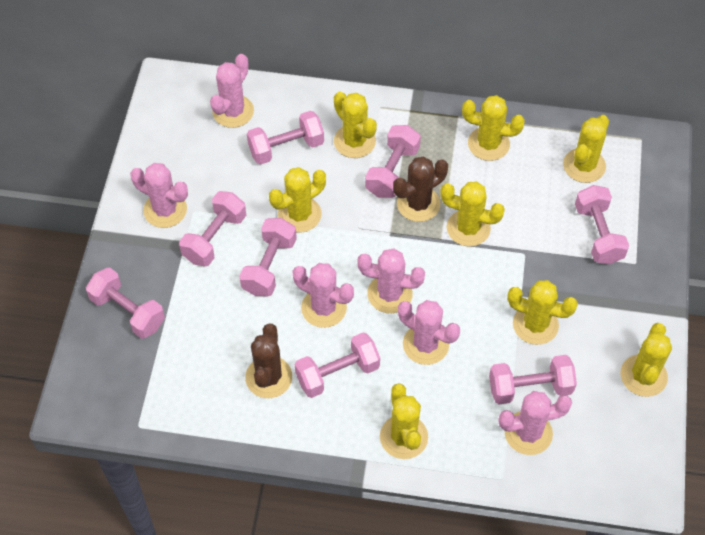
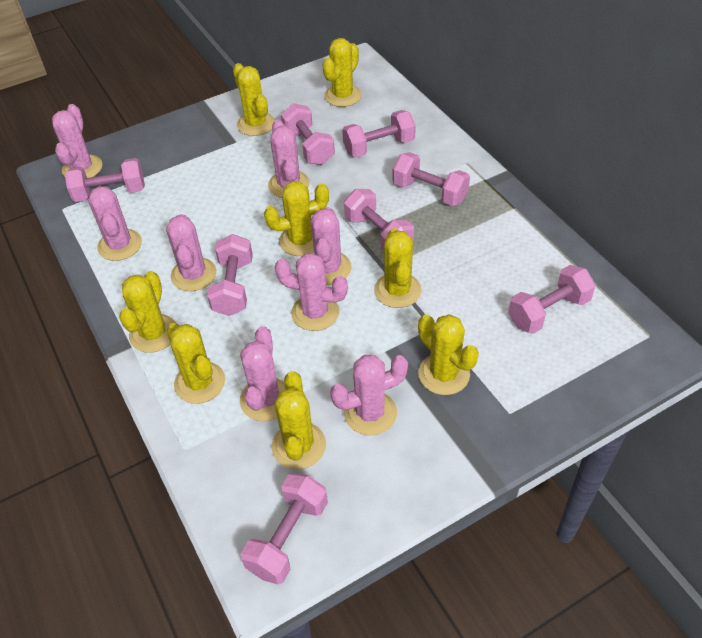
brown cactus: [245,323,292,398] [393,157,448,222] = 2 -> none = 0
pink cactus: [130,163,188,228] [210,54,254,128] [292,263,354,328] [357,248,425,313] [398,300,460,365] [498,391,572,455] = 6 -> [52,104,102,178] [88,186,142,261] [166,214,216,291] [240,326,286,421] [268,119,310,198] [274,253,348,331] [311,207,352,285] [330,355,408,435] = 8

